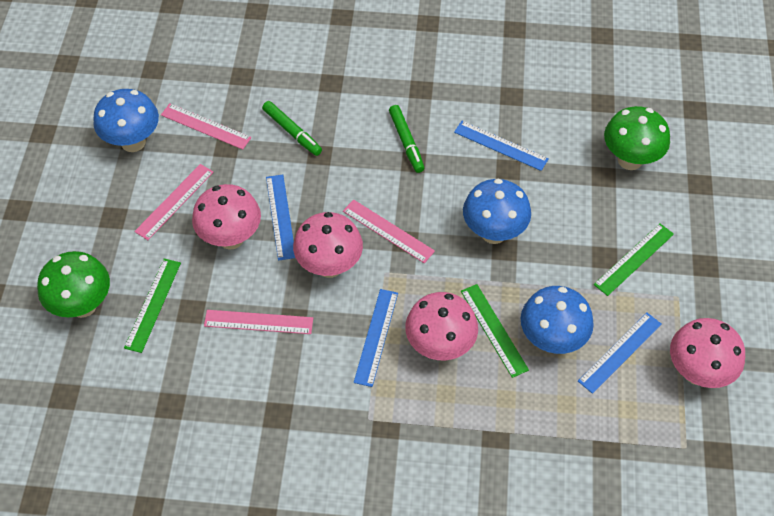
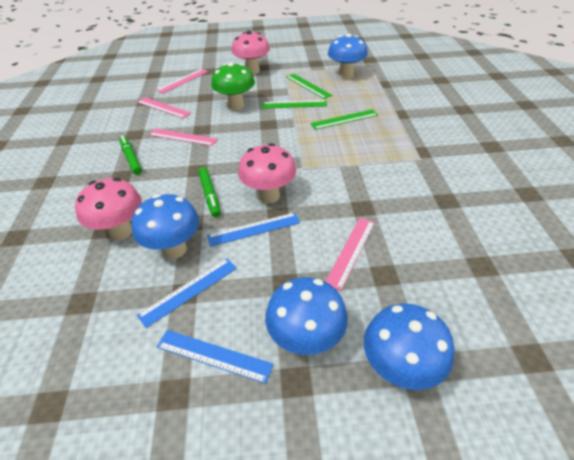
blue mushroom: [94,89,159,152] [463,179,531,244] [521,286,594,354] = 3 -> [132,194,199,259] [265,277,348,355] [328,34,368,79] [364,303,454,390] = 4
blue ruler: [266,175,295,261] [354,289,398,387] [454,121,549,171] [578,313,662,394] = 4 -> [137,258,237,328] [157,330,274,384] [207,212,300,247] = 3
green mushroom: [37,251,110,318] [604,106,670,170] = 2 -> [211,62,255,110] = 1
pink mushroom: [192,184,261,250] [293,212,363,278] [405,292,478,360] [670,318,745,388] = 4 -> [75,178,142,240] [231,31,270,74] [238,143,296,203] = 3

